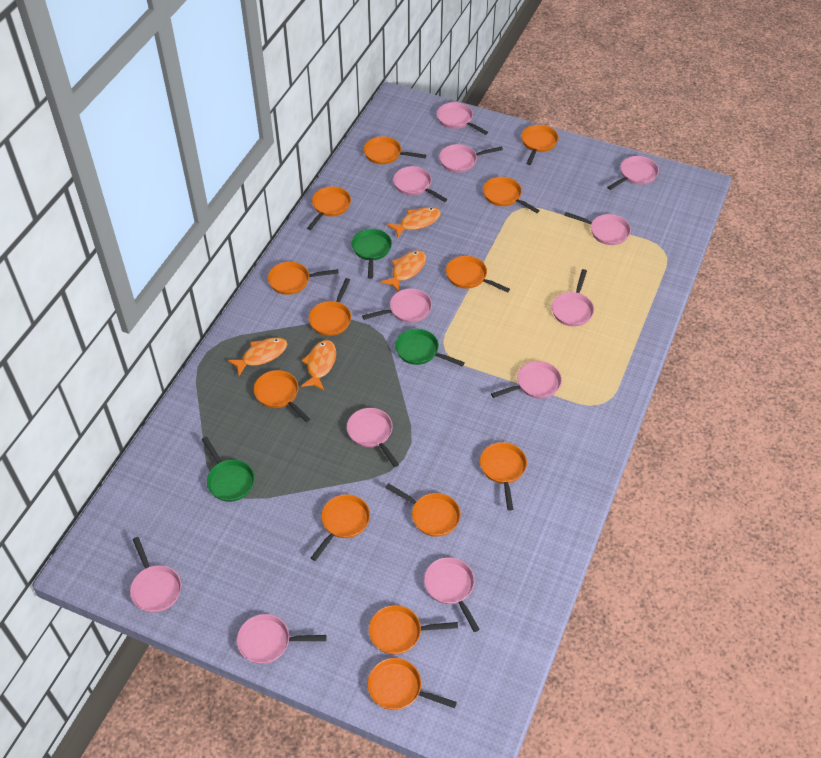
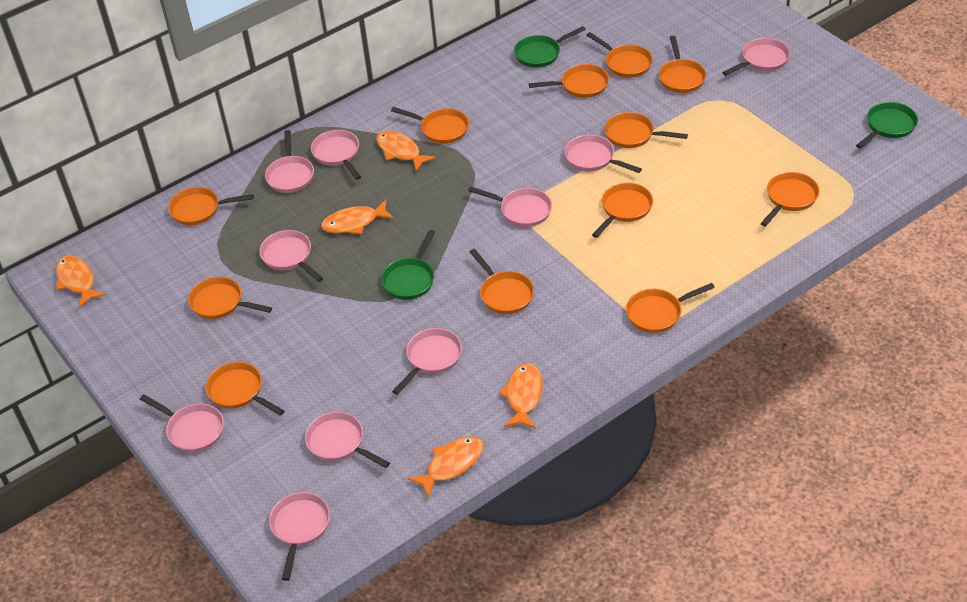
orange fish: [227,337,287,376] [301,340,336,391] [380,250,426,292] [387,207,441,238] = 4 -> [56,255,105,307] [321,200,394,234] [376,130,435,171] [407,437,483,498] [499,363,543,429] = 5
orange pan: [254,370,310,422] [268,262,339,295] [307,187,351,230] [309,278,351,336] [311,494,370,561] [364,136,426,164] [368,658,457,710] [369,605,458,655] [385,483,461,537] [446,256,510,293] [480,442,527,511] [483,177,540,213] [521,125,559,165] = 13 -> [168,187,254,225] [188,277,272,319] [206,362,284,416] [391,107,469,144] [470,249,534,314] [529,64,609,98] [586,32,653,78] [592,183,653,238] [604,112,688,148] [626,283,715,333] [659,36,706,93] [760,172,819,226] = 12
pink pan: [130,537,181,613] [237,614,326,664] [347,408,399,467] [362,289,432,323] [393,166,448,202] [424,557,480,632] [437,102,488,135] [439,144,503,172] [491,361,562,399] [552,269,594,326] [564,212,631,245] [607,156,659,190] = 12 -> [140,394,224,452] [259,230,323,282] [265,130,314,193] [269,492,330,581] [305,412,390,468] [311,130,361,180] [392,328,462,395] [468,187,552,227] [564,135,642,173] [722,38,790,76] = 10

